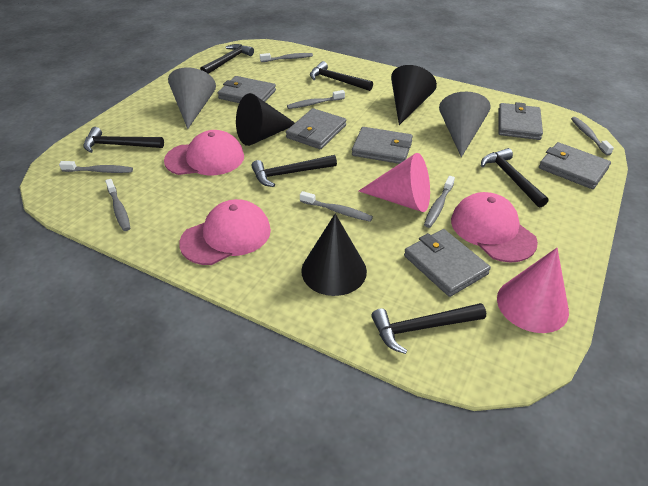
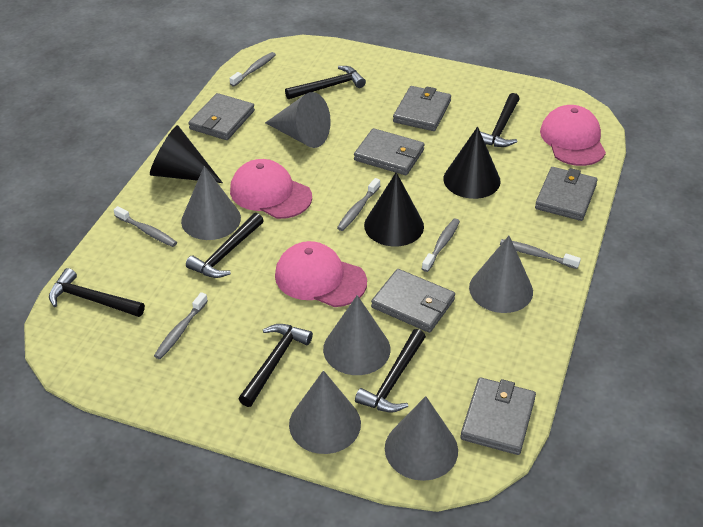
grey cone: [168,67,216,129] [439,92,490,157] = 2 -> [181,166,241,240] [265,92,331,148] [289,370,361,454] [323,295,391,375] [385,396,458,481] [469,236,533,313] = 6
grey toothbrush: [59,161,133,173] [105,179,130,231] [260,53,313,62] [287,90,345,109] [300,191,373,222] [424,176,455,228] [571,117,614,156] = 7 -> [114,206,177,247] [154,292,208,359] [230,52,276,86] [337,178,380,231] [422,218,460,272] [500,239,581,269] = 6
pink cone: [359,153,430,212] [497,248,569,333] = 2 -> none = 0

